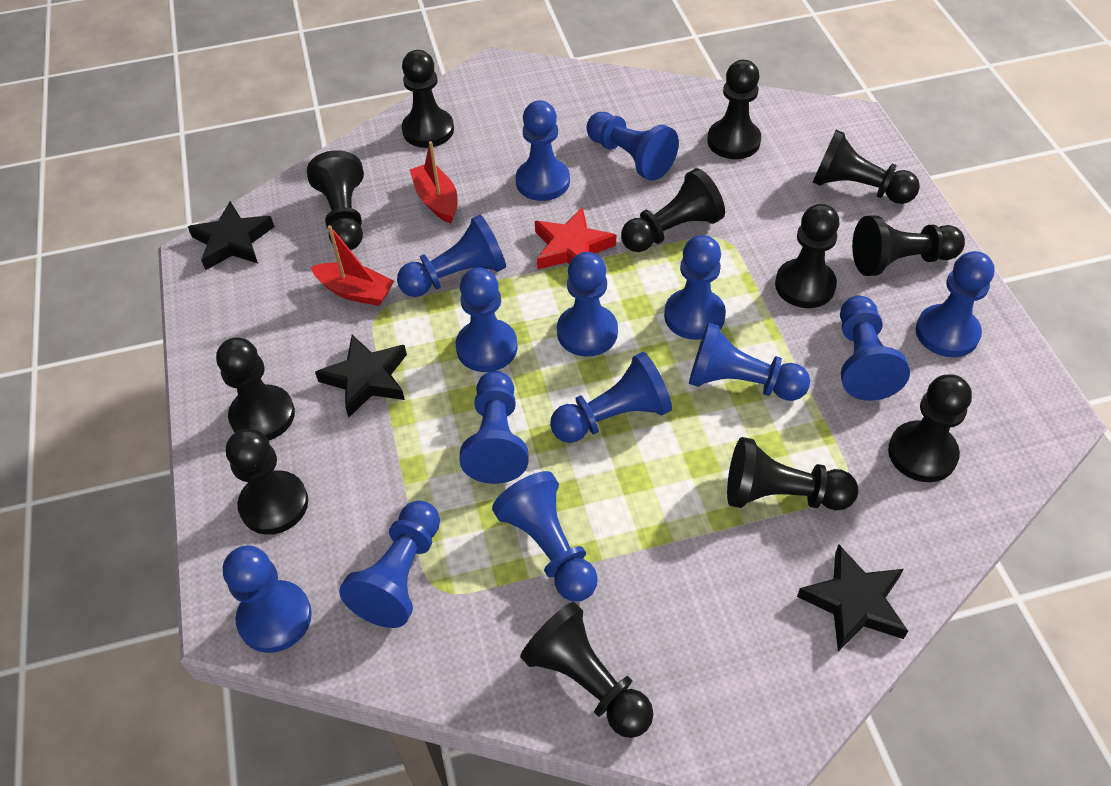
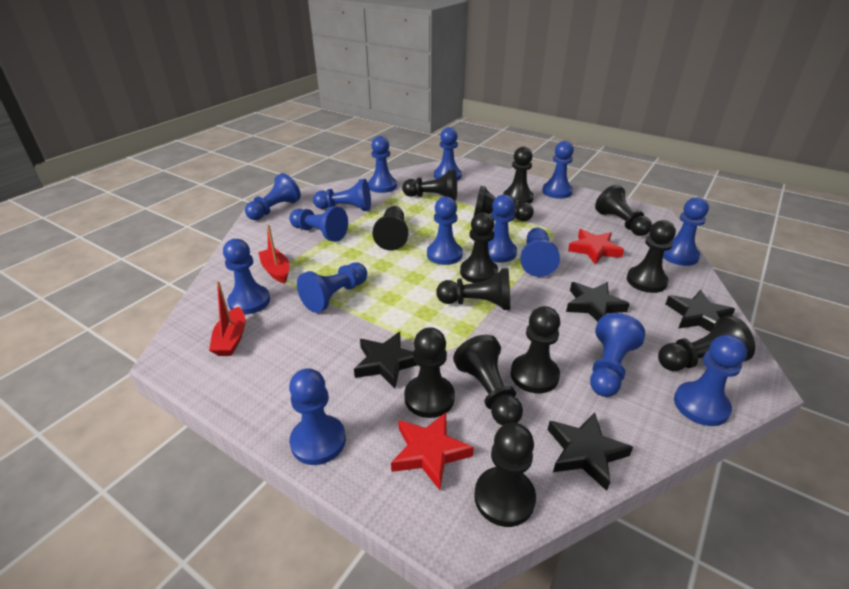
black pawn: [216,338,295,441] [226,428,308,535] [307,150,364,250] [402,50,454,148] [520,602,653,738] [621,168,725,252] [707,60,761,159] [727,437,858,510] [775,204,839,308] [812,130,920,204] [852,215,965,276] [888,374,972,482] = 12 -> [372,206,408,250] [402,169,457,201] [404,327,455,418] [436,268,510,310] [453,335,523,426] [460,212,498,283] [474,186,534,221] [474,423,536,527] [503,147,534,204] [510,306,560,393] [595,185,652,236] [627,220,676,293] [658,315,755,371] = 13
black star: [188,201,275,270] [315,335,407,417] [797,545,908,651] = 3 -> [354,332,417,388] [548,412,633,491] [566,282,630,322] [666,290,735,332] = 4
blue pawn: [223,545,312,653] [339,501,440,628] [397,215,506,297] [456,268,518,372] [459,371,528,484] [492,471,598,601] [516,100,570,201] [550,352,672,443] [557,252,618,357] [587,112,679,181] [664,235,726,340] [689,323,810,401] [840,296,910,401] [916,251,995,357] = 14 -> [223,239,270,314] [245,173,301,220] [289,206,348,242] [289,368,346,465] [297,262,367,313] [313,179,371,211] [368,136,397,193] [427,196,463,265] [434,127,462,181] [488,194,517,262] [520,228,560,277] [542,141,574,199] [590,313,645,397] [663,197,709,266] [674,335,747,426] = 15
red star: [535,207,616,269] = 1 -> [391,412,474,490] [568,229,624,265] = 2

